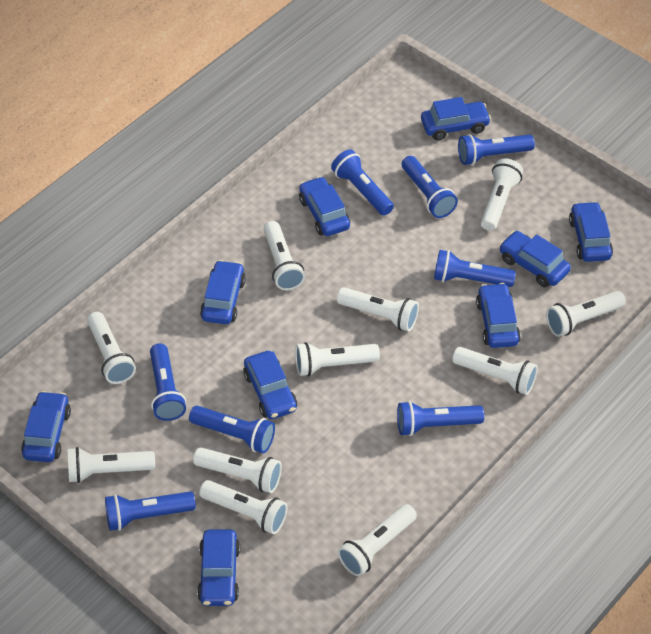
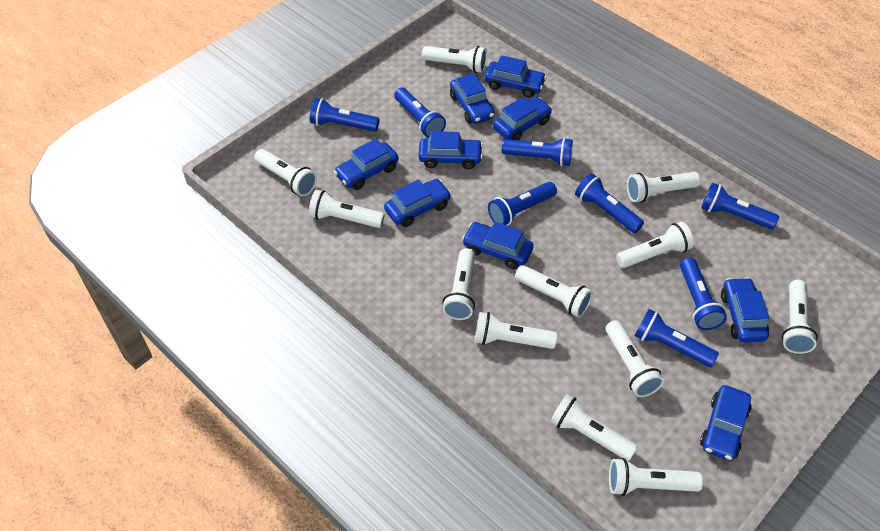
white flashlight: [68,447,155,483] [87,312,136,384] [193,447,282,493] [199,480,288,534] [263,221,305,290] [295,342,380,376] [337,287,419,331] [338,504,417,576] [452,347,538,395] [480,158,523,231] [546,291,626,337] = 11 -> [254,149,317,196] [309,189,384,228] [422,46,487,73] [443,248,475,320] [475,312,557,349] [515,265,593,318] [550,394,638,461] [605,320,664,397] [609,458,703,496] [616,222,694,268] [627,172,700,202] [782,280,818,354] = 12

